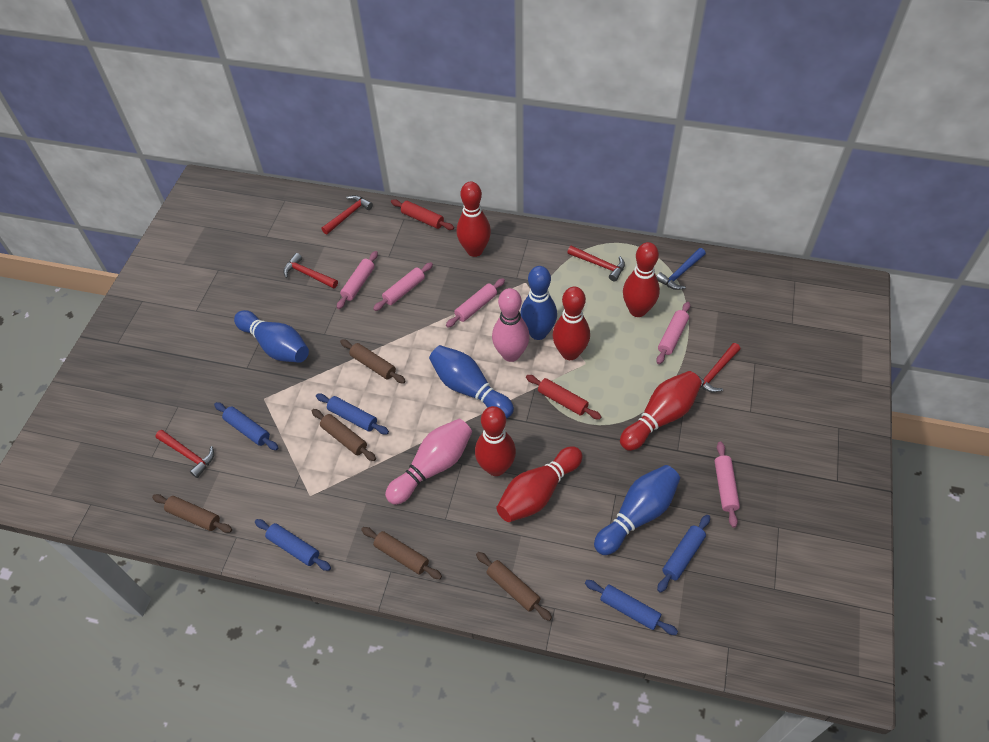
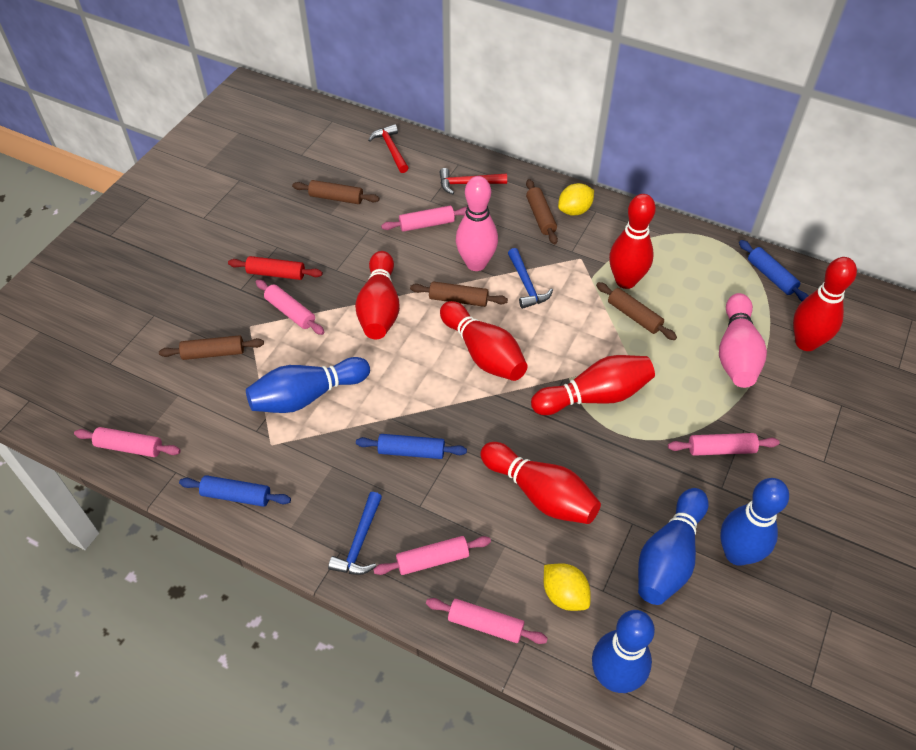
blue hammer: [656,248,706,290] = 1 -> [328,492,382,575] [508,248,553,309] = 2
blue rolling pin: [214,402,278,450] [255,519,331,571] [316,393,389,435] [585,580,678,635] [657,515,710,592] = 5 -> [179,475,291,507] [356,434,467,459] [739,240,809,301] = 3
pink rolling pin: [337,251,378,309] [373,262,433,311] [446,278,505,328] [656,302,690,364] [714,441,740,528] = 5 -> [74,427,181,457] [256,280,324,335] [373,536,491,575] [381,206,467,232] [426,598,548,644] [668,433,780,456] = 6
red hammer: [155,430,214,478] [283,253,338,289] [321,195,373,235] [567,246,625,282] [696,343,740,393] = 5 -> [368,124,409,173] [439,168,507,195] = 2
red rolling pin: [391,199,454,230] [526,375,602,420] = 2 -> [228,256,323,280] = 1
yellow lemon: none = 0 -> [544,563,591,611] [558,183,594,216] = 2

